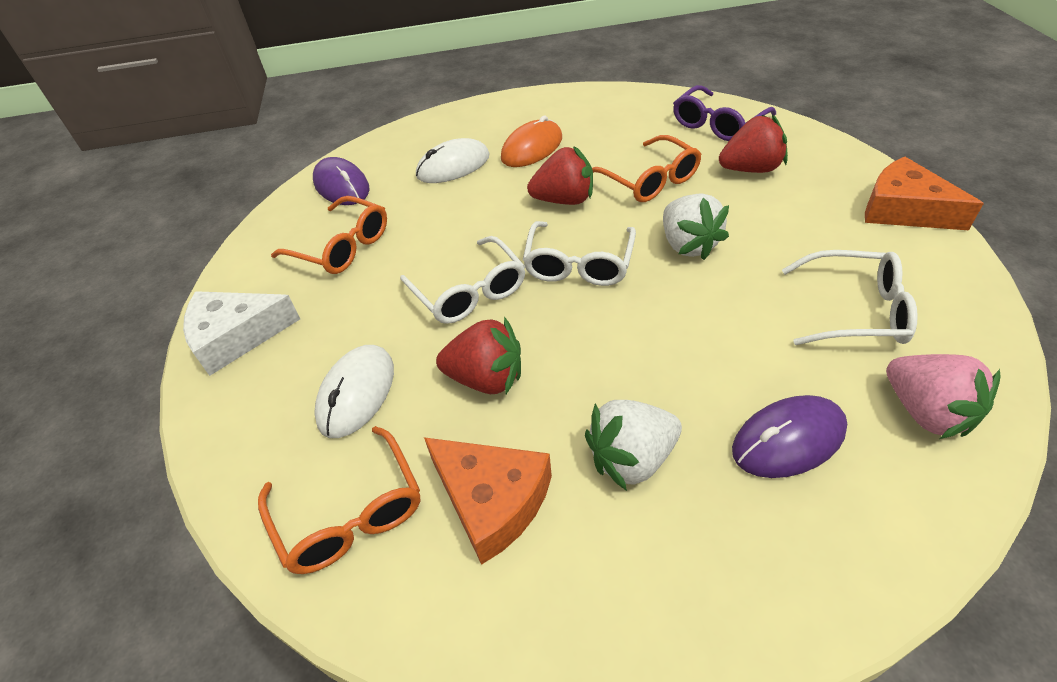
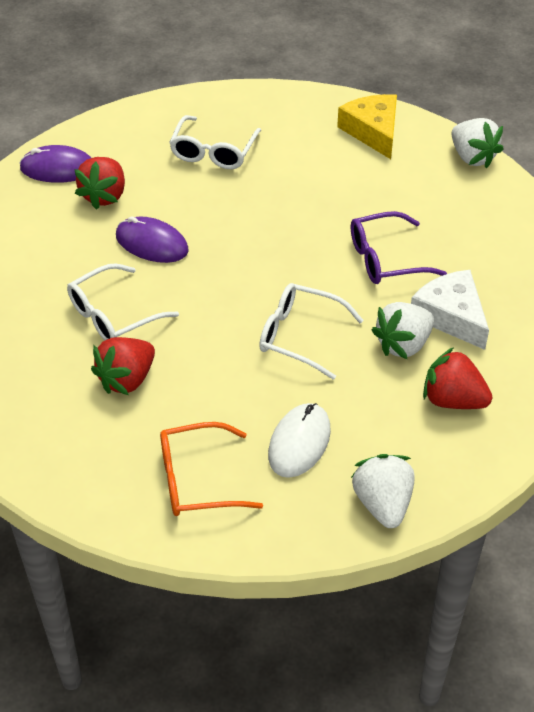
orange cheese: [424,437,552,565] [865,157,984,230] = 2 -> none = 0
orange glasses: [258,426,421,574] [271,196,387,274] [592,135,701,202] = 3 -> [160,422,263,516] = 1
orange mouse: [501,115,562,167] = 1 -> none = 0
pink strawberry: [886,354,1001,439] = 1 -> none = 0
white mouse: [314,345,394,438] [416,138,490,183] = 2 -> [268,403,331,478] = 1
white strawberry: [585,400,682,491] [663,193,729,260] = 2 -> [351,454,415,528] [372,302,434,360] [452,118,504,168] = 3
yellow cheese: none = 0 -> [337,94,397,159] = 1

